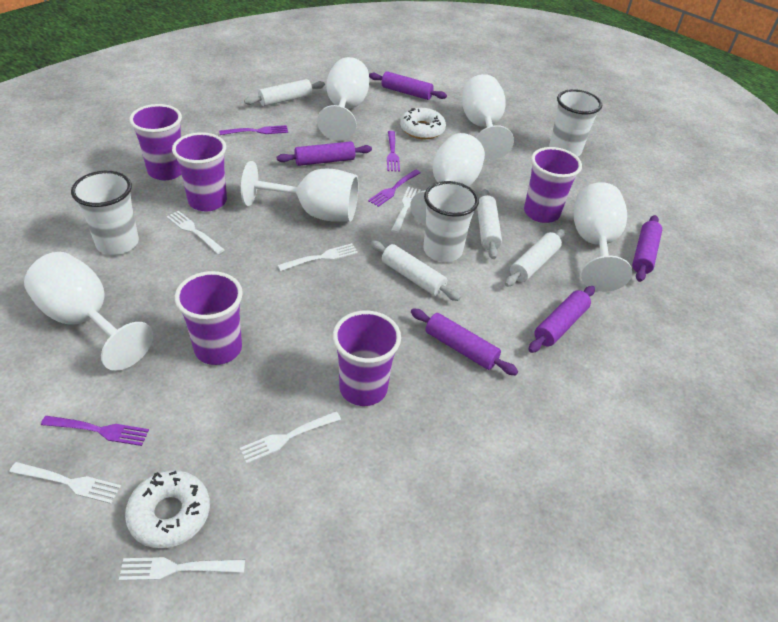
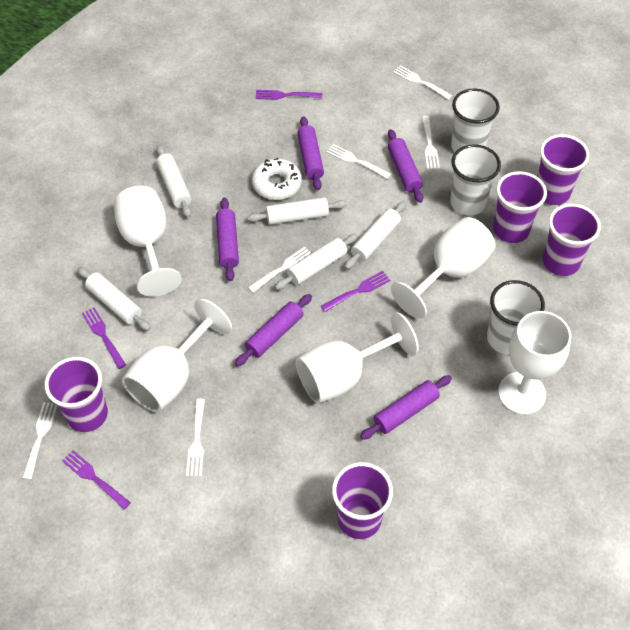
white donut: [125,470,210,549] [400,108,446,139] = 2 -> [252,158,302,200] = 1
white goblet: [24,252,153,371] [241,161,359,222] [317,57,369,141] [410,133,485,225] [462,74,514,160] [574,182,632,292] = 6 -> [114,186,182,297] [122,299,232,412] [296,312,419,403] [391,217,495,319] [498,311,571,415] = 5
white rolling pin: [244,79,325,106] [370,241,461,301] [477,189,502,259] [505,229,565,287] = 4 -> [77,267,151,331] [156,145,191,218] [247,197,347,225] [275,234,359,290] [345,201,406,269] = 5

